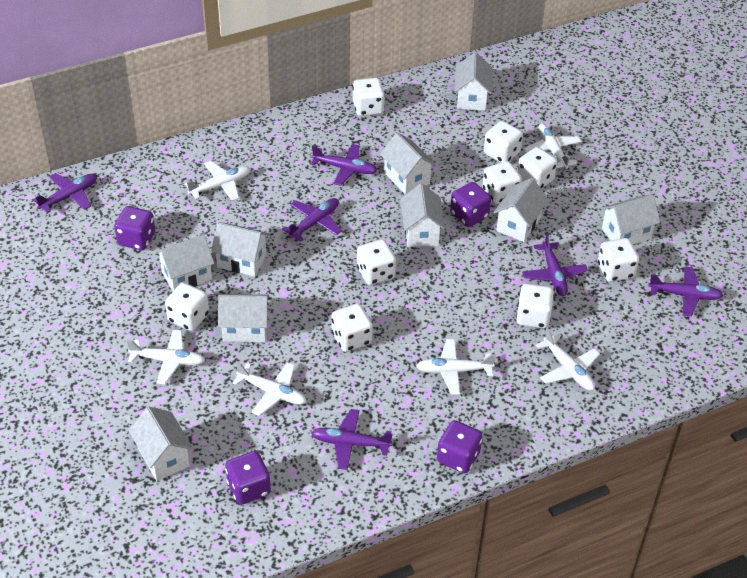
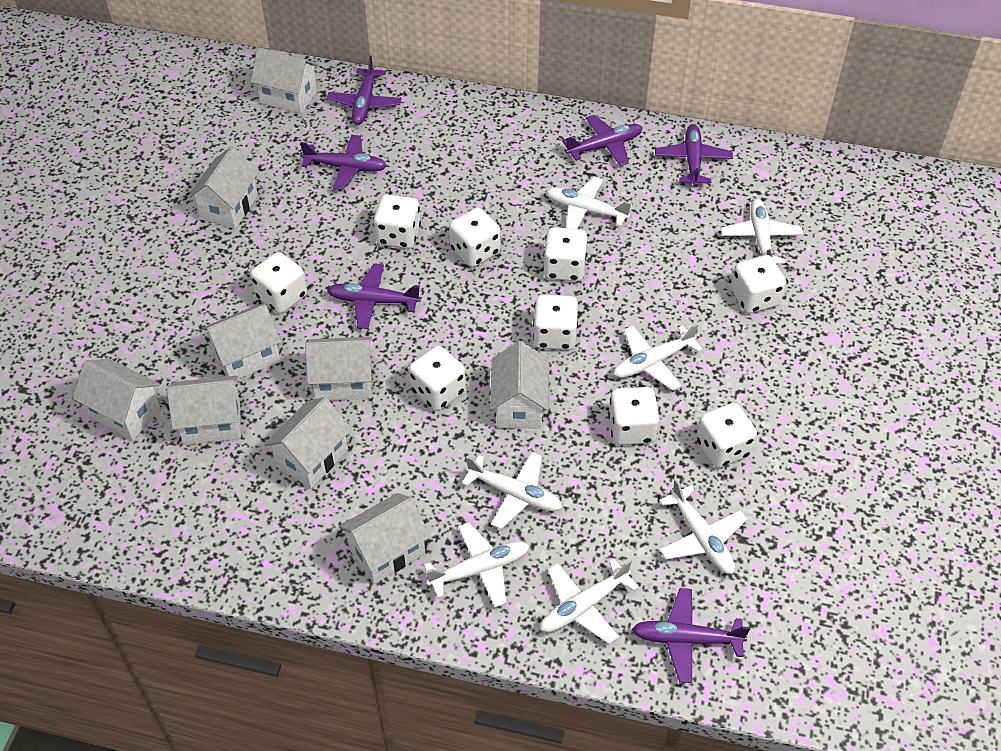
purple dice: [114,206,155,250] [225,451,271,505] [437,420,483,473] [450,182,491,227] = 4 -> none = 0
white plane: [127,329,205,385] [185,161,250,201] [232,362,306,416] [416,339,496,395] [524,124,582,169] [536,328,600,391] = 6 -> [424,522,529,607] [462,452,562,529] [540,559,639,644] [546,177,632,229] [613,324,703,391] [659,479,747,574] [721,199,803,264] = 7

